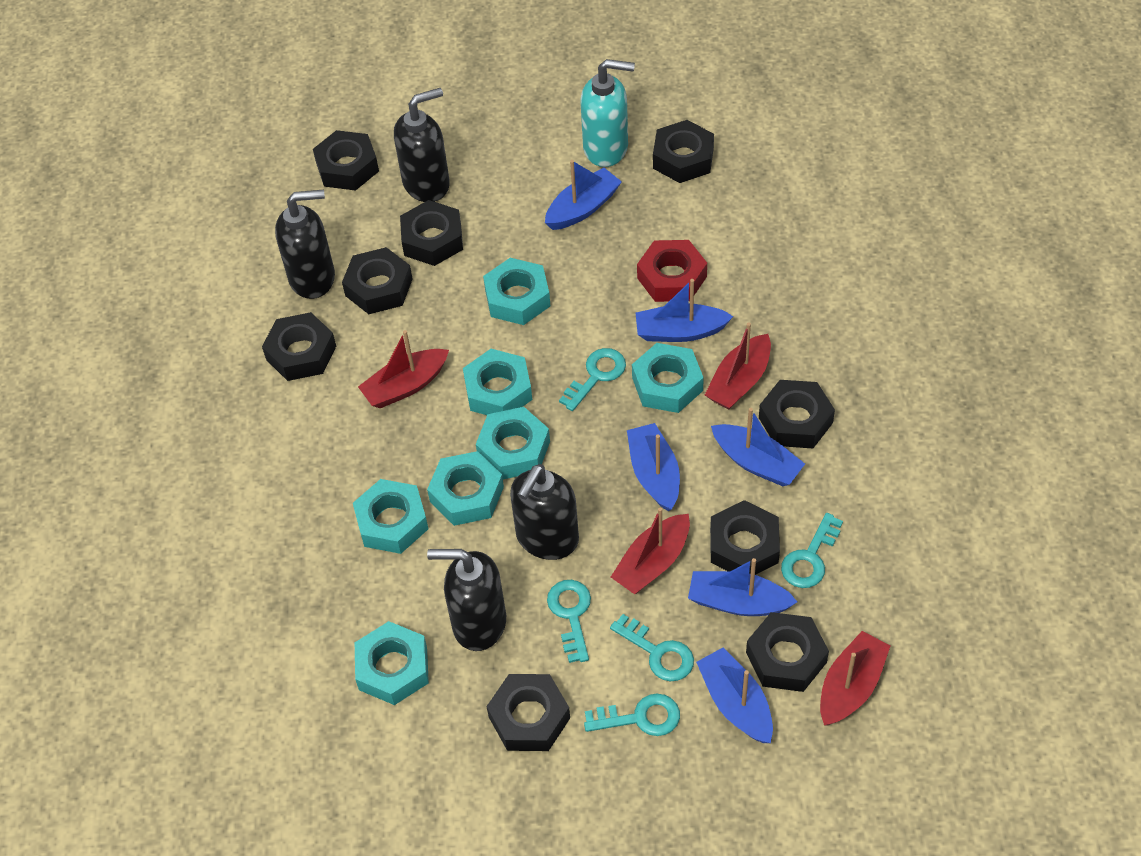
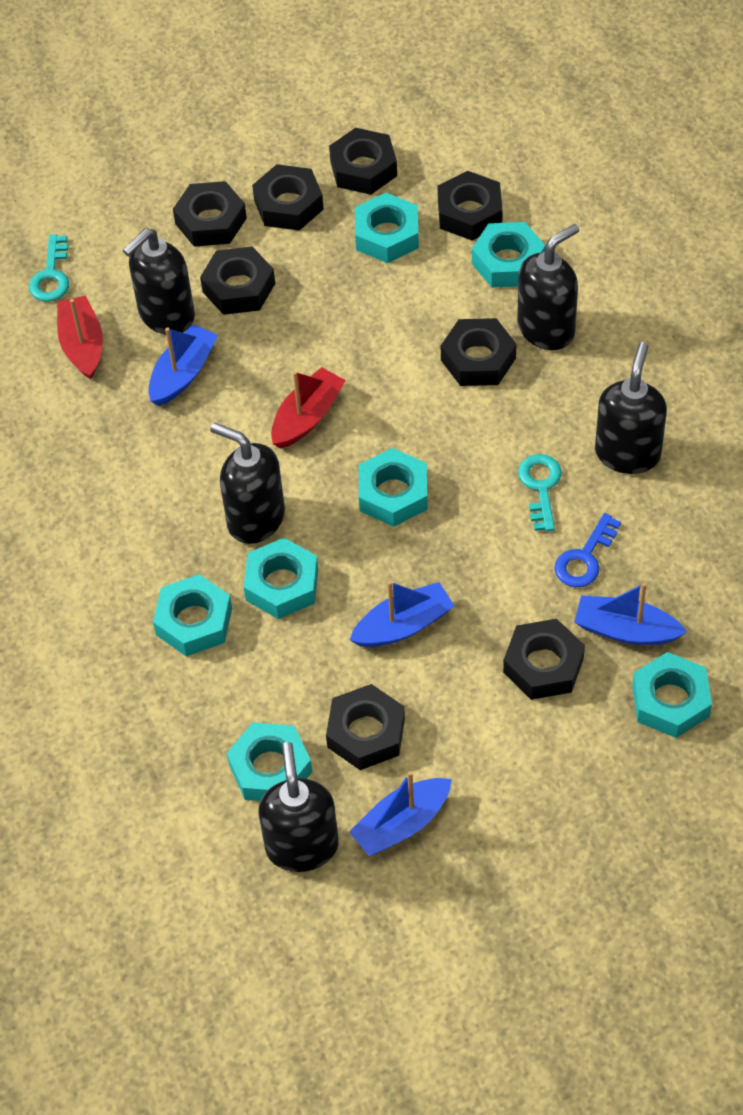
black nut: [262,312,336,381] [313,130,379,191] [342,247,412,314] [400,200,463,266] [486,674,570,751] [653,120,714,183] [710,500,780,575] [746,612,829,692] [759,380,835,448] = 9 -> [173,181,247,247] [200,247,275,315] [252,164,324,231] [326,684,405,770] [329,128,397,195] [438,171,503,241] [441,318,516,386] [503,619,585,700] = 8
black soap dispenser: [275,190,335,299] [394,88,450,202] [427,549,506,651] [510,464,579,560] = 4 -> [123,228,195,335] [210,423,285,544] [258,742,339,872] [517,224,579,350] [595,342,667,474] = 5
blue boat: [545,160,622,230] [627,423,680,511] [636,279,733,342] [688,558,797,616] [696,647,773,743] [711,408,805,486] = 6 -> [148,324,218,406] [349,771,452,856] [350,581,454,647] [574,582,687,645] = 4
blue key: none = 0 -> [555,513,621,587] = 1
red boat: [358,330,449,408] [611,507,690,594] [705,322,771,409] [820,631,890,726] = 4 -> [57,295,103,380] [271,367,346,449] = 2
red nut: [637,240,707,302] = 1 -> none = 0
turquoise key: [547,580,591,663] [559,348,626,411] [584,694,680,736] [610,614,694,681] [781,513,843,588] = 5 -> [29,234,69,302] [518,454,562,531] = 2
turquoise soap dispenser: [580,59,635,167] = 1 -> none = 0

